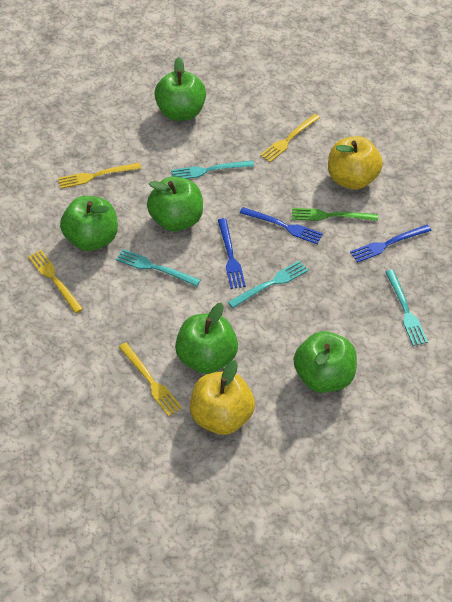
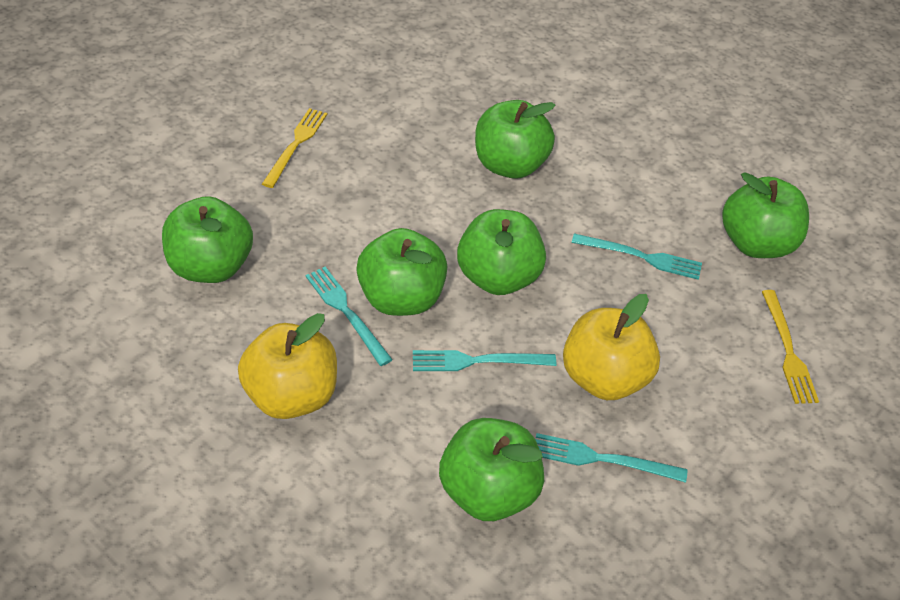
blue fork: [218,218,246,289] [240,207,323,244] [350,225,432,263] = 3 -> none = 0
green apple: [60,196,118,251] [147,177,203,232] [154,57,206,121] [175,303,238,374] [294,331,357,393] = 5 -> [162,196,253,283] [356,228,447,316] [439,418,544,521] [457,209,546,295] [475,100,555,179] [722,172,809,258] = 6
green fork: [292,208,378,221] = 1 -> none = 0
yellow fork: [28,250,83,313] [58,163,141,189] [119,342,182,417] [260,114,320,162] = 4 -> [262,108,327,188] [762,290,819,404] = 2

